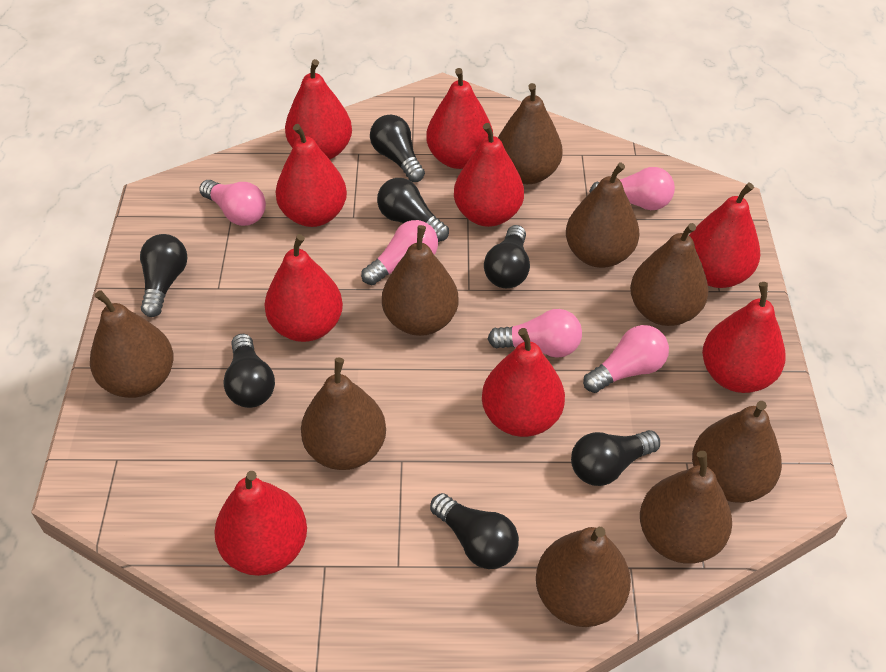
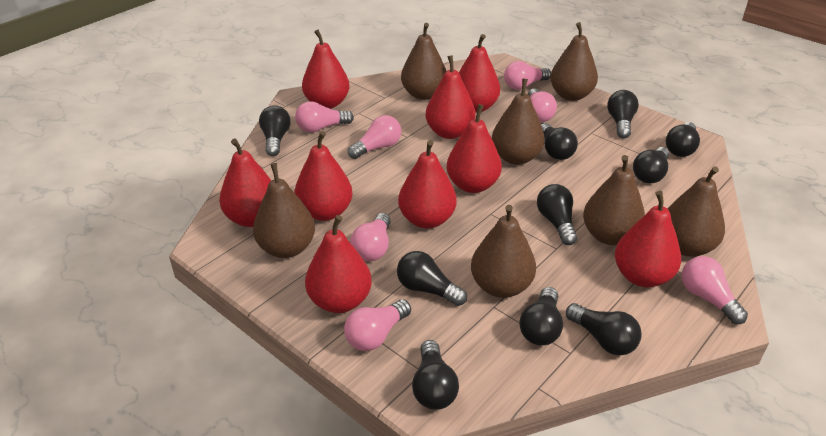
black light bulb: [140,234,188,317] [223,334,275,408] [370,114,425,182] [377,178,449,242] [430,493,519,569] [484,225,530,288] [571,430,660,486] = 7 -> [259,105,290,156] [397,251,467,306] [412,340,459,410] [519,287,563,345] [537,184,577,245] [541,123,578,160] [566,303,642,355] [607,90,639,138] [633,147,669,183] [666,122,700,157] = 10
brown pear: [90,290,173,398] [301,358,386,470] [382,225,458,336] [498,83,563,184] [536,527,631,627] [566,162,639,268] [630,223,708,326] [640,451,732,564] [692,401,782,503] = 9 -> [253,163,315,258] [401,23,446,100] [471,205,536,298] [492,79,545,165] [550,22,598,101] [583,155,645,245] [668,166,725,257] = 7
pink light bulb: [199,180,266,226] [361,220,438,285] [488,309,582,358] [583,325,669,393] [589,167,675,210] = 5 -> [295,101,354,132] [344,300,411,351] [348,115,401,159] [350,213,391,261] [504,61,551,90] [528,88,557,122] [681,256,748,324] = 7

